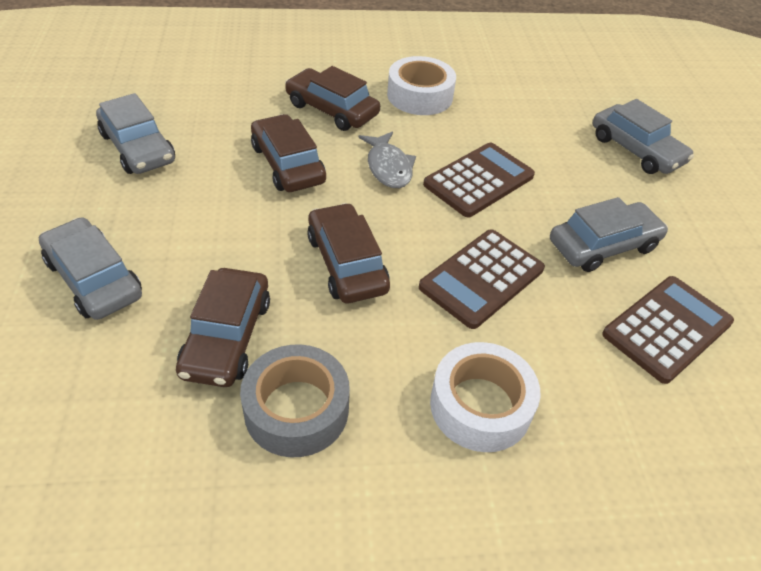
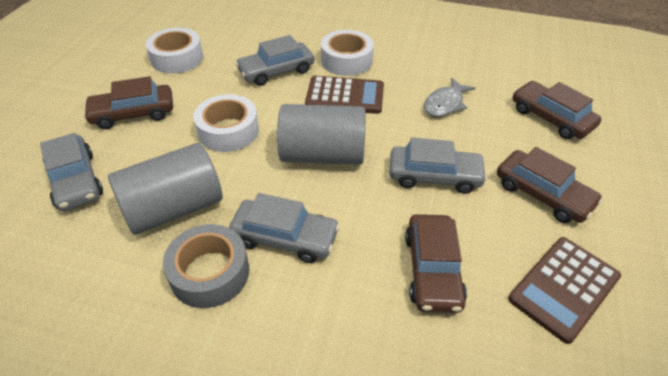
brown calculator: [419,229,545,329] [423,143,535,217] [602,276,734,384] = 3 -> [305,76,384,114] [508,237,621,344] = 2
grey cylinder: none = 0 -> [108,143,223,235] [277,104,365,165] = 2
white tape: [387,56,456,115] [430,342,541,452] = 2 -> [146,28,203,74] [193,94,259,152] [321,30,374,76] = 3

